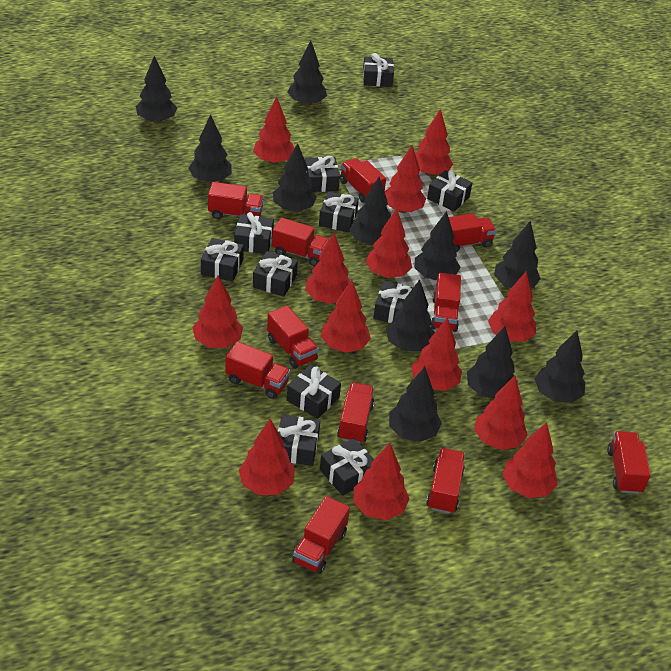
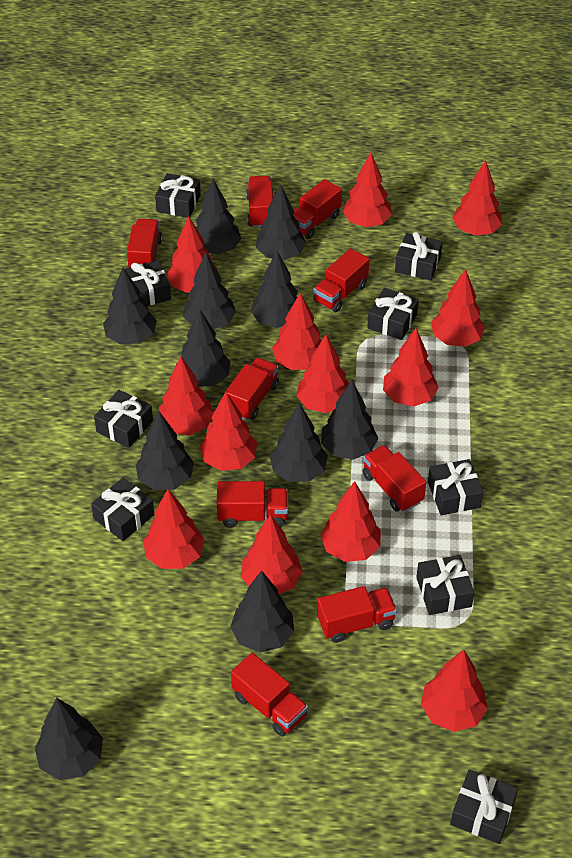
black gift: [201,238,244,282] [234,212,274,254] [253,251,298,297] [278,415,320,466] [287,365,341,419] [305,156,340,192] [319,192,359,232] [320,438,374,496] [363,53,394,87] [374,281,413,323] [427,170,472,212] = 11 -> [91,478,154,541] [94,390,153,448] [125,260,171,306] [155,173,201,218] [367,288,419,340] [395,232,443,280] [416,555,474,615] [428,459,483,515] [450,769,518,844] = 9
red truck: [208,182,264,219] [225,341,290,399] [267,306,319,369] [272,218,329,266] [292,496,350,574] [337,382,374,443] [340,158,386,203] [426,448,465,514] [431,273,461,332] [449,213,496,252] [607,431,651,494] = 11 -> [127,219,162,268] [217,481,288,528] [225,358,279,420] [231,653,308,737] [246,176,274,228] [293,179,342,239] [313,248,369,312] [317,586,397,643] [363,445,426,512] = 9

